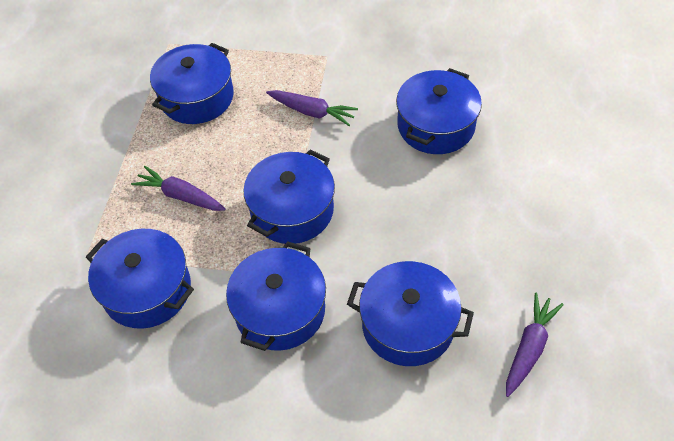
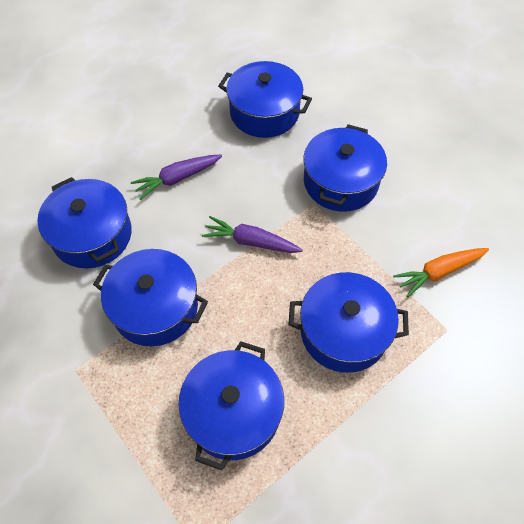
orange carrot: none = 0 -> [393,248,489,298] = 1
purple carrot: [131,166,226,211] [266,90,358,126] [506,293,564,397] = 3 -> [131,155,222,200] [202,216,303,253] = 2

